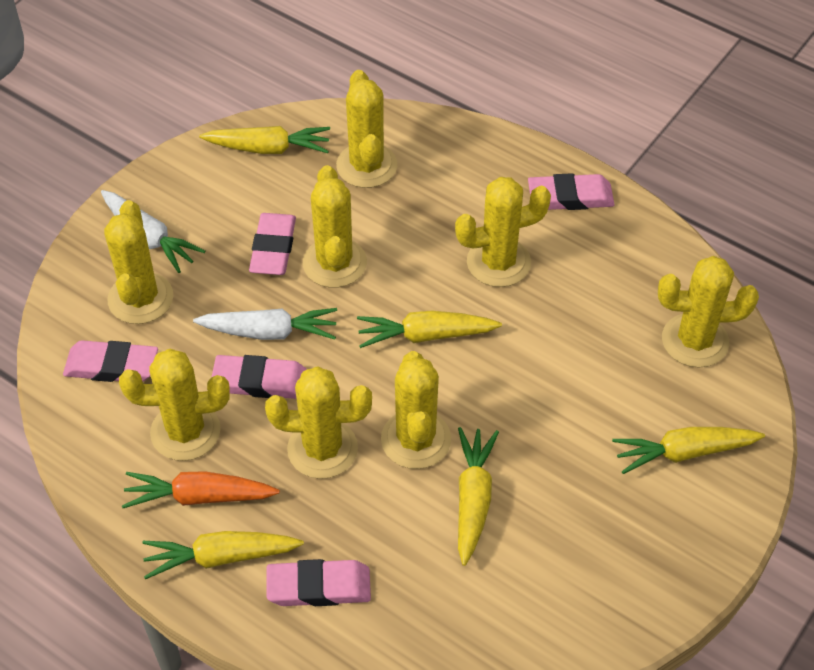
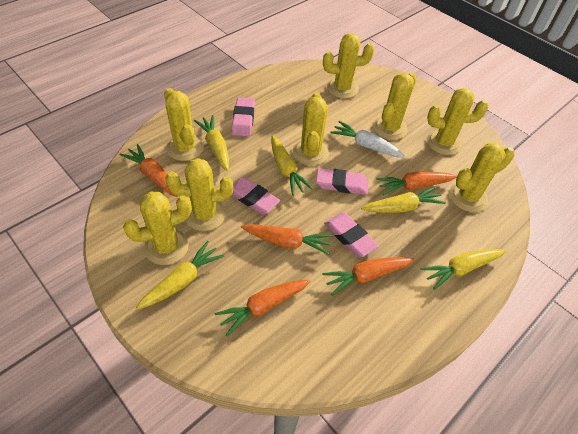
orange carrot: [122,471,280,508] = 1 -> [119,144,178,197] [214,280,311,336] [241,224,333,255] [322,257,414,296] [376,171,457,195] = 5
pink eraser: [63,340,158,382] [211,355,307,399] [249,213,296,275] [267,559,371,606] [528,173,615,210] = 5 -> [232,97,255,136] [232,177,280,215] [316,168,368,195] [324,213,379,257] = 4
white carrot: [101,190,205,273] [193,308,337,340] = 2 -> [330,121,405,158] = 1

